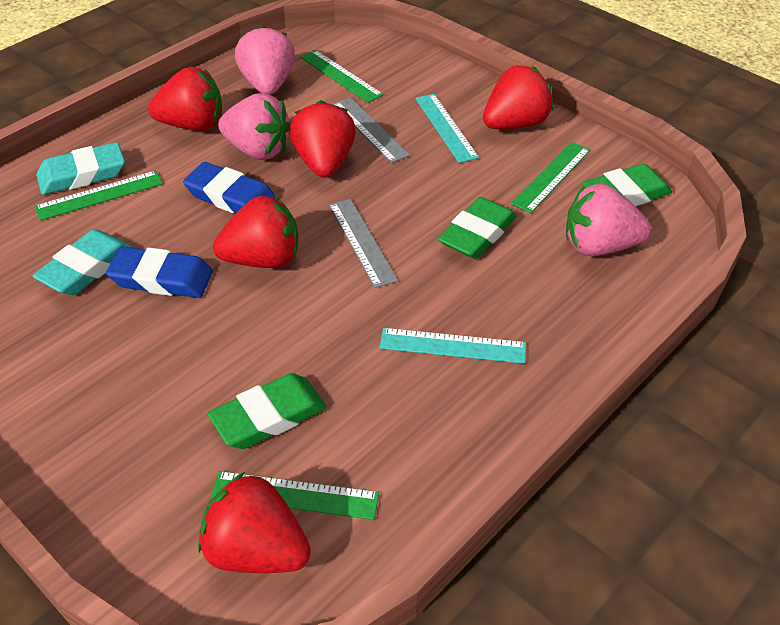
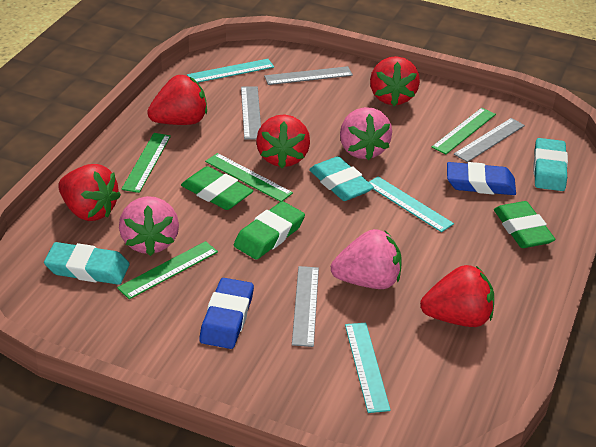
grey ruler: [329,199,398,288] [333,97,410,163] = 2 -> [241,87,261,139] [264,66,353,85] [292,266,319,347] [454,118,525,162] = 4
turquoise eraser: [32,229,133,295] [36,142,125,195] = 2 -> [44,242,130,285] [309,156,374,201] [533,138,568,191] = 3
turquoise ruler: [379,328,526,364] [415,94,479,163] = 2 -> [187,59,274,83] [345,323,391,413] [369,176,454,232] = 3

